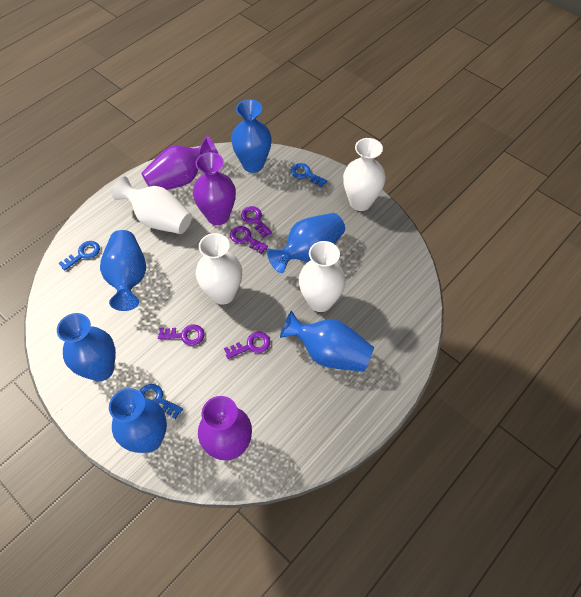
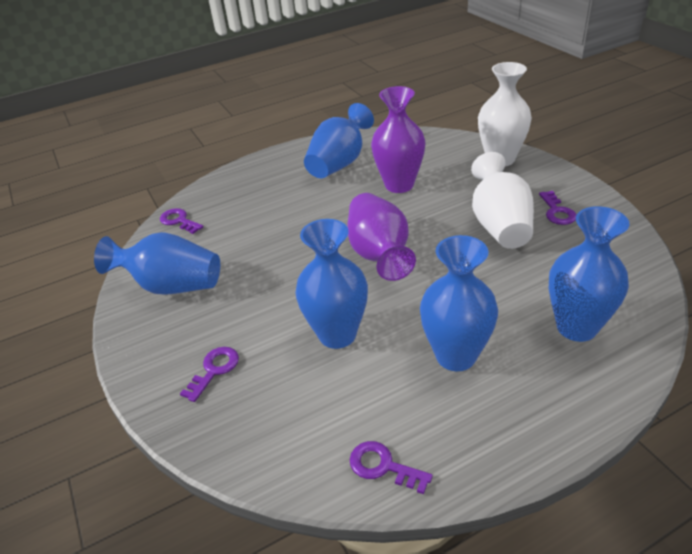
blue key: [59,241,100,271] [140,384,183,419] [291,163,327,187] = 3 -> none = 0
blue vase: [57,313,116,382] [100,230,146,311] [109,388,167,453] [231,99,272,173] [267,213,345,273] [280,311,374,372] = 6 -> [94,232,220,295] [295,219,368,349] [304,103,374,178] [420,235,498,371] [549,206,629,342] = 5
purple vase: [142,135,218,190] [193,152,236,225] [198,396,252,460] = 3 -> [347,193,416,281] [371,86,426,193] = 2
white vase: [112,177,192,234] [196,233,242,305] [299,241,346,312] [343,138,386,211] = 4 -> [471,152,534,249] [478,62,532,166] = 2

